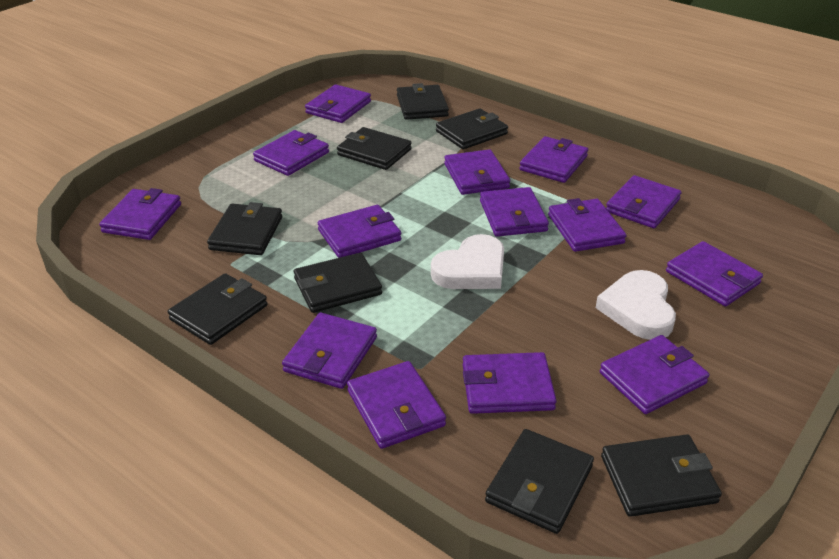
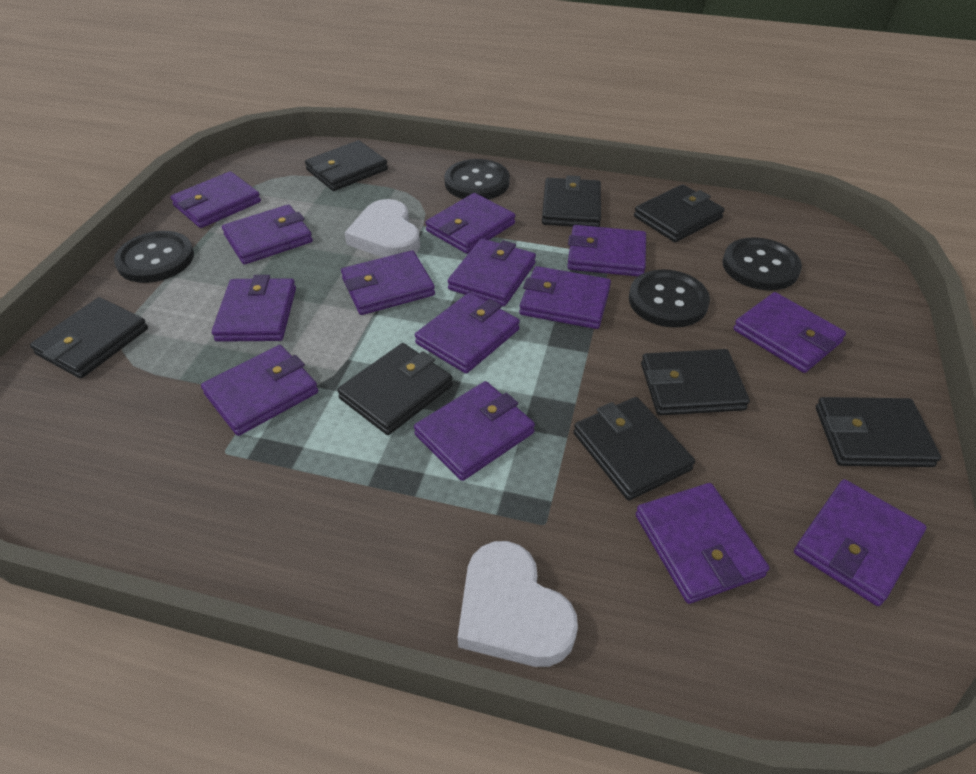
black button: none = 0 -> [114,231,194,283] [444,159,510,199] [629,269,710,328] [723,237,802,291] = 4

